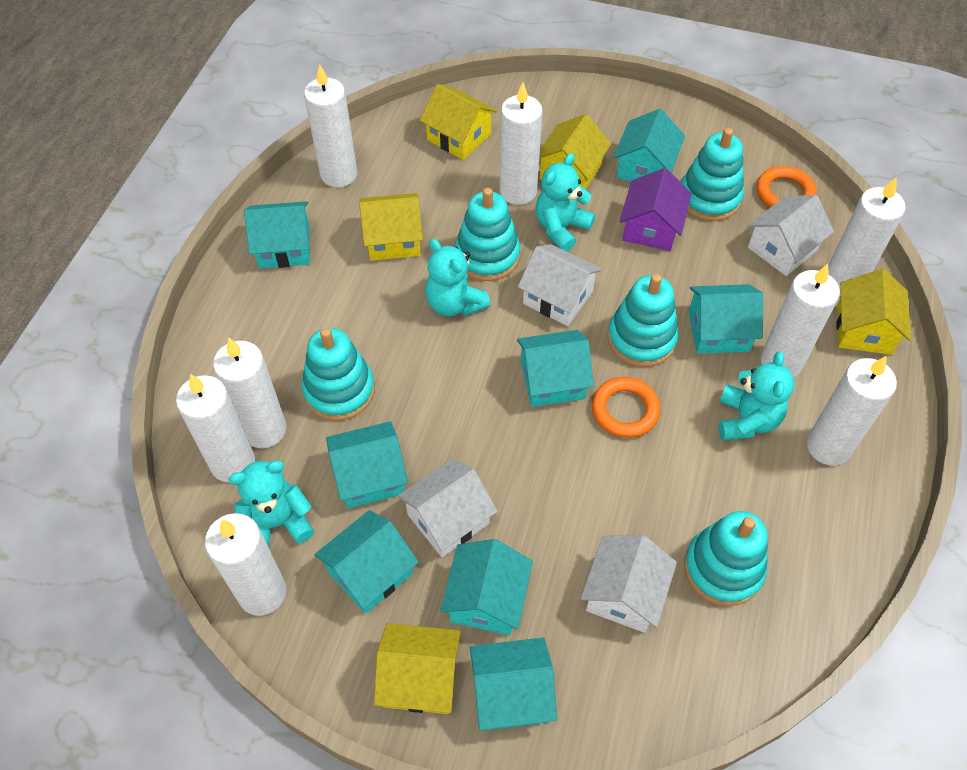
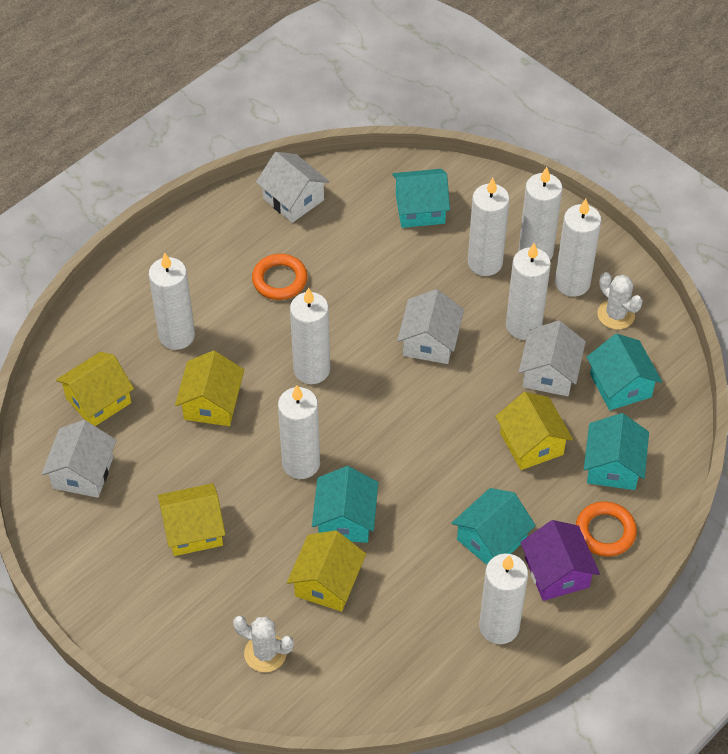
turquoise house: [244,201,310,269] [314,510,419,614] [326,421,408,508] [440,539,533,635] [470,638,557,730] [517,330,594,407] [613,109,685,182] [689,284,763,354] = 8 -> [312,466,378,543] [392,169,450,228] [452,488,536,565] [584,413,649,490] [586,334,662,410] = 5
turquoise stacking toy: [302,328,375,421] [455,188,520,281] [607,274,679,367] [681,128,744,221] [684,511,768,606] = 5 -> none = 0
turquoise teddy bear: [229,461,314,547] [425,239,491,316] [535,153,595,252] [718,351,794,440] = 4 -> none = 0
white cactus: none = 0 -> [233,616,294,672] [597,272,643,330] = 2

